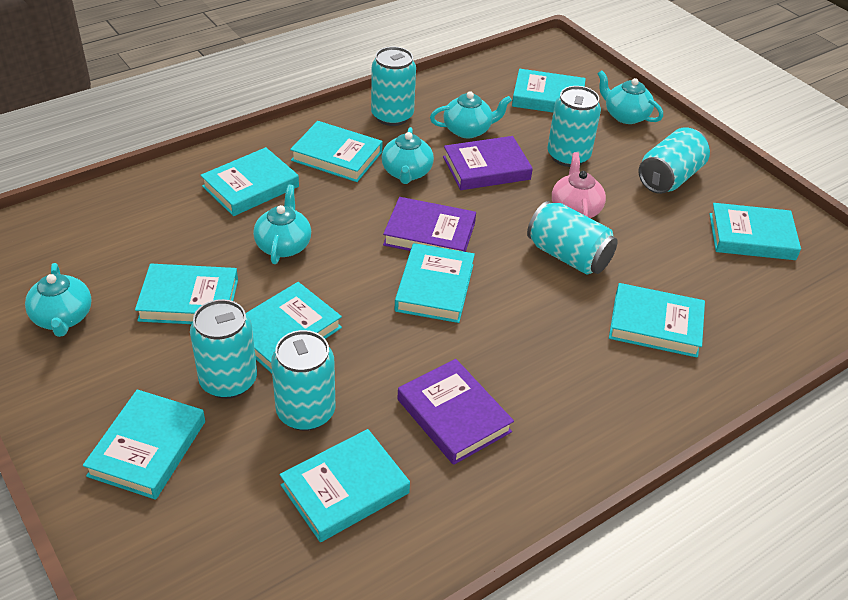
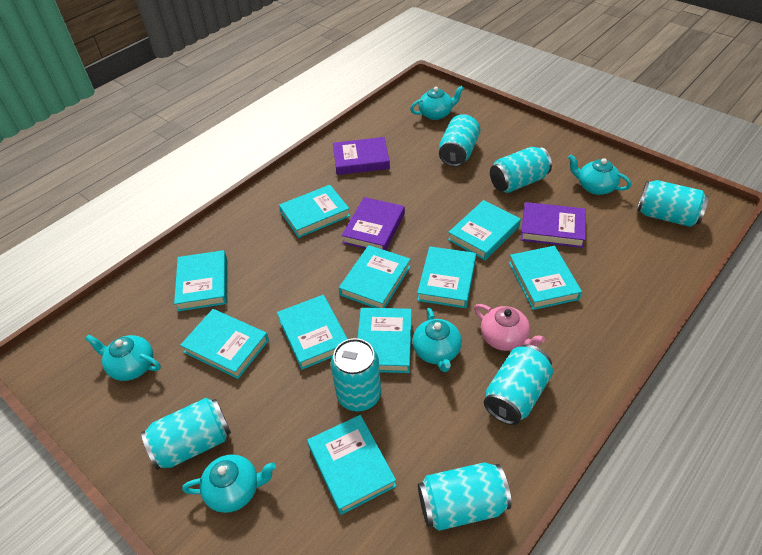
turquoise can: [190,299,257,399] [271,330,335,431] [371,47,416,126] [527,201,618,275] [547,86,601,167] [639,127,710,194] = 6 -> [141,398,231,470] [331,338,381,411] [418,462,512,531] [439,114,480,167] [484,345,553,425] [490,147,552,193] [637,180,709,227] = 7

